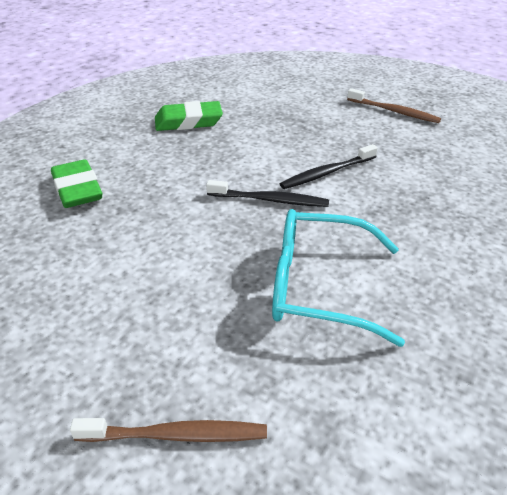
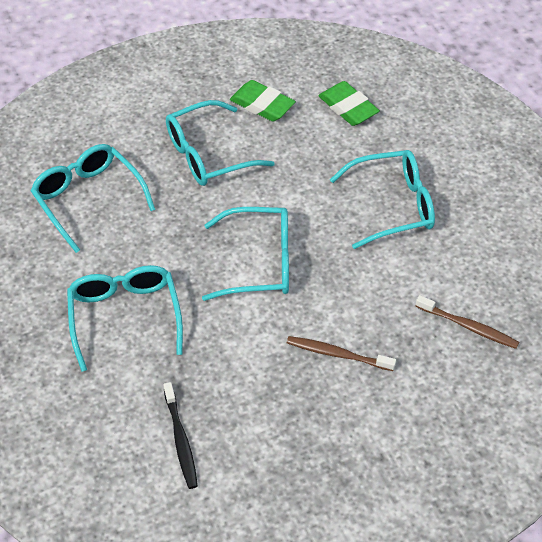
black toothbrush: [206,180,329,207] [280,144,378,189] = 2 -> [164,382,198,489] = 1
turquoise glasses: [272,209,405,347] = 1 -> [31,144,156,253] [67,265,183,372] [166,100,275,186] [202,207,289,301] [330,150,435,249] = 5

